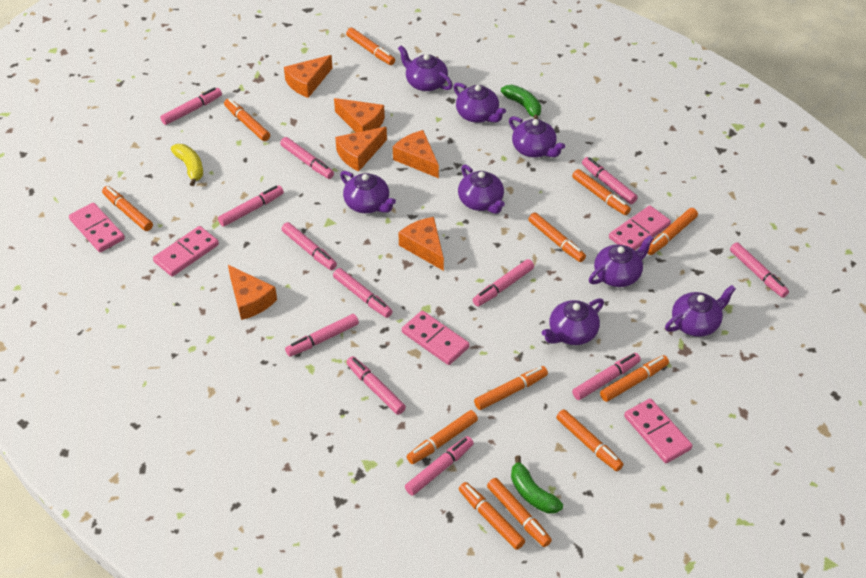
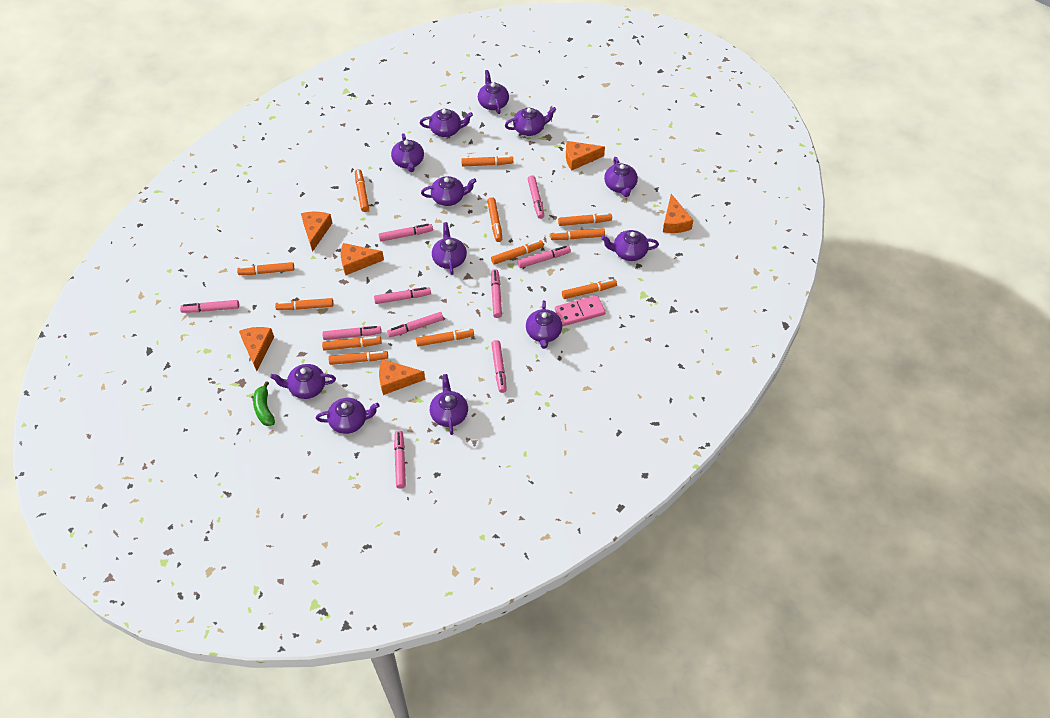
green banana: [501,85,541,119] [511,455,563,514] = 2 -> [253,381,275,426] = 1
pink domino: [69,202,125,252] [153,226,219,277] [402,311,470,365] [609,206,671,250] [624,398,693,463] = 5 -> [555,295,605,326] = 1
pink marker: [160,87,222,125] [218,186,284,227] [280,137,334,179] [281,222,337,270] [285,314,359,357] [333,268,393,318] [346,356,406,415] [405,436,474,496] [473,259,534,306] [572,353,641,400] [582,157,638,204] [730,242,789,298] = 12 -> [180,300,239,313] [322,326,381,340] [374,287,431,304] [379,224,433,241] [387,312,444,337] [394,430,406,489] [491,269,502,318] [491,340,507,393] [517,246,571,268] [528,175,544,219] = 10
purple teapot: [340,171,396,213] [398,45,453,91] [453,82,506,123] [458,165,505,214] [509,116,565,157] [542,298,604,345] [589,235,654,287] [665,285,736,337] = 8 -> [270,364,336,399] [316,398,380,434] [391,133,424,172] [420,109,473,137] [421,176,476,206] [430,374,468,435] [432,222,467,275] [478,70,509,114] [505,107,556,136] [526,300,562,349] [601,230,659,261] [604,157,638,197] = 12
yellow banana: [171,144,203,186] = 1 -> none = 0

